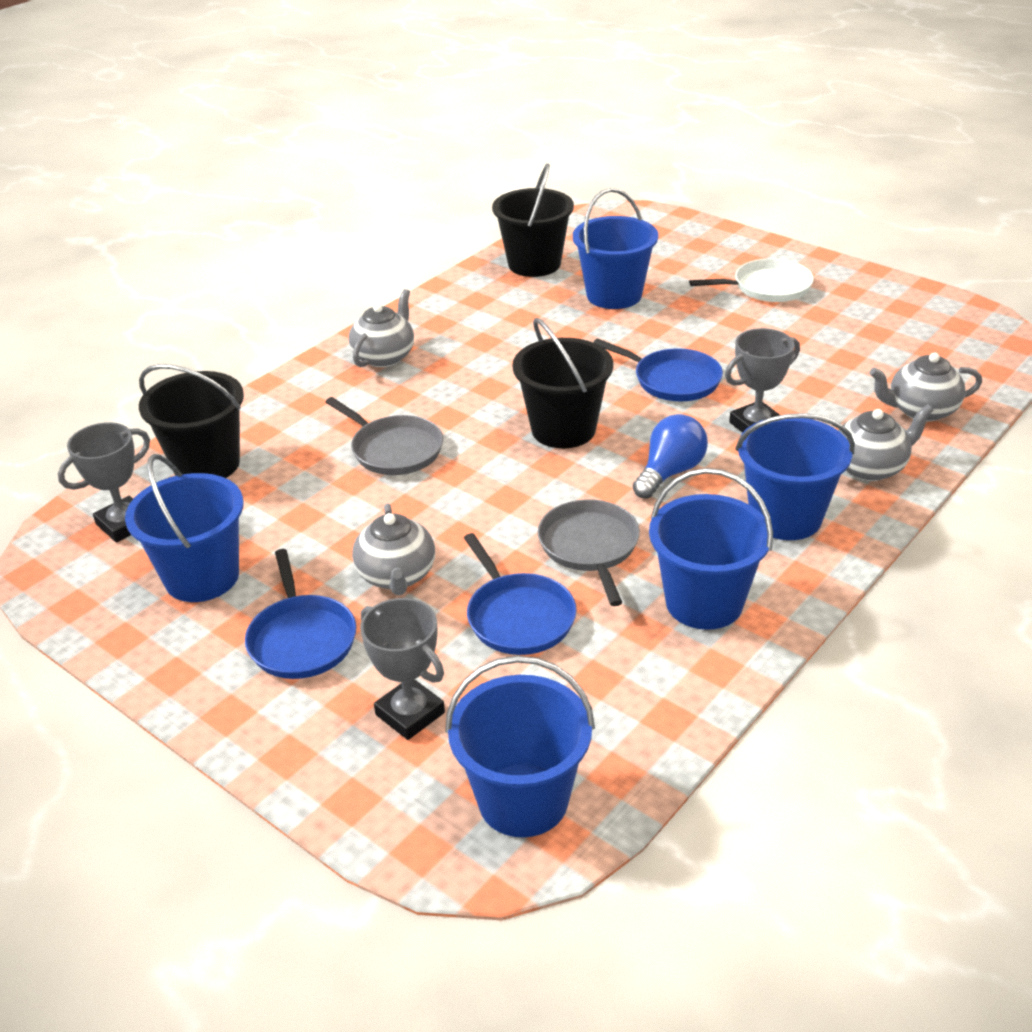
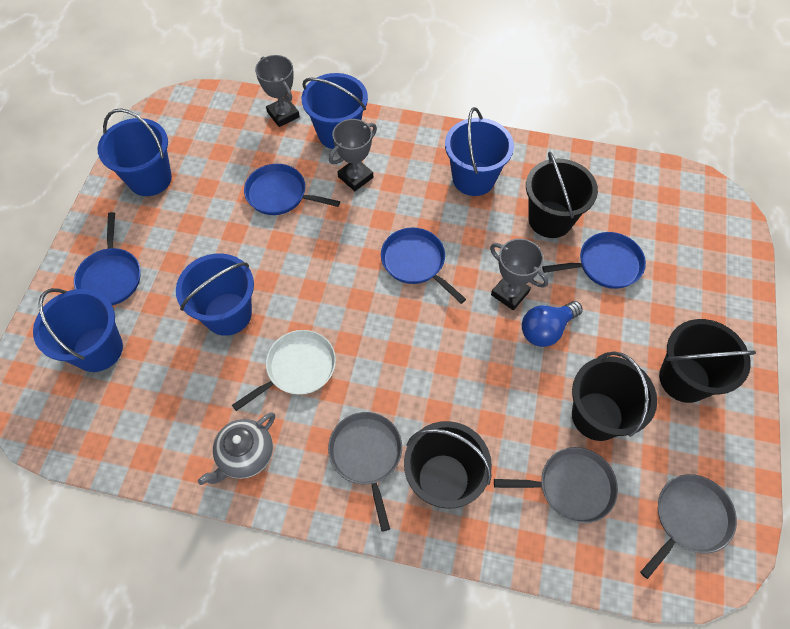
black bucket: [139,364,244,478] [492,163,574,277] [512,317,613,448] = 3 -> [404,421,492,509] [526,151,598,238] [572,351,657,441] [659,319,756,403] = 4
blue pan: [245,549,356,679] [464,533,577,655] [593,338,723,401] = 3 -> [74,212,141,305] [244,164,340,215] [381,227,466,304] [542,232,646,289] = 4
grey pan: [326,397,443,475] [538,499,640,606] = 2 -> [328,412,402,532] [494,447,618,523] [640,474,737,579] = 3
grey teapot: [349,289,414,367] [352,504,435,595] [838,405,934,481] [869,353,982,422] = 4 -> [198,412,275,485] = 1

